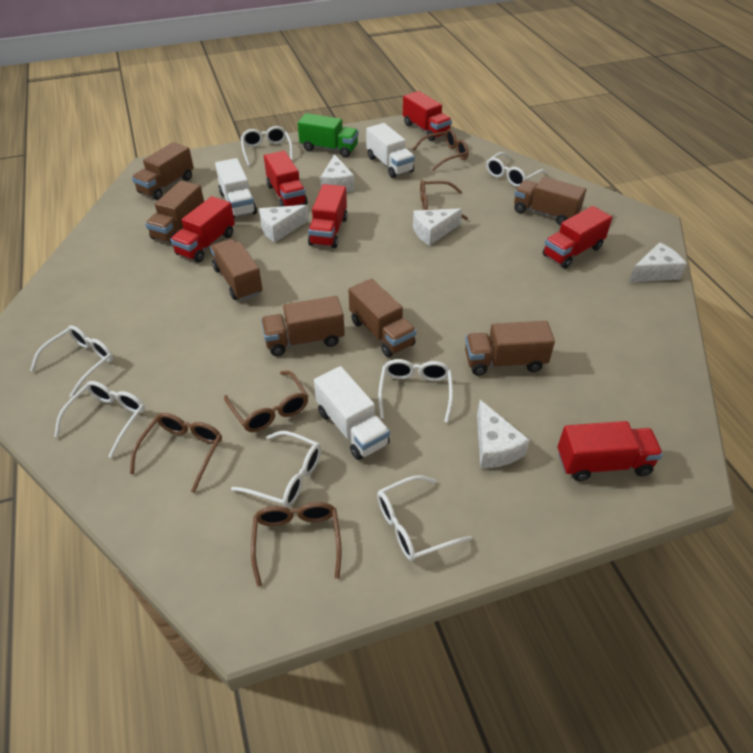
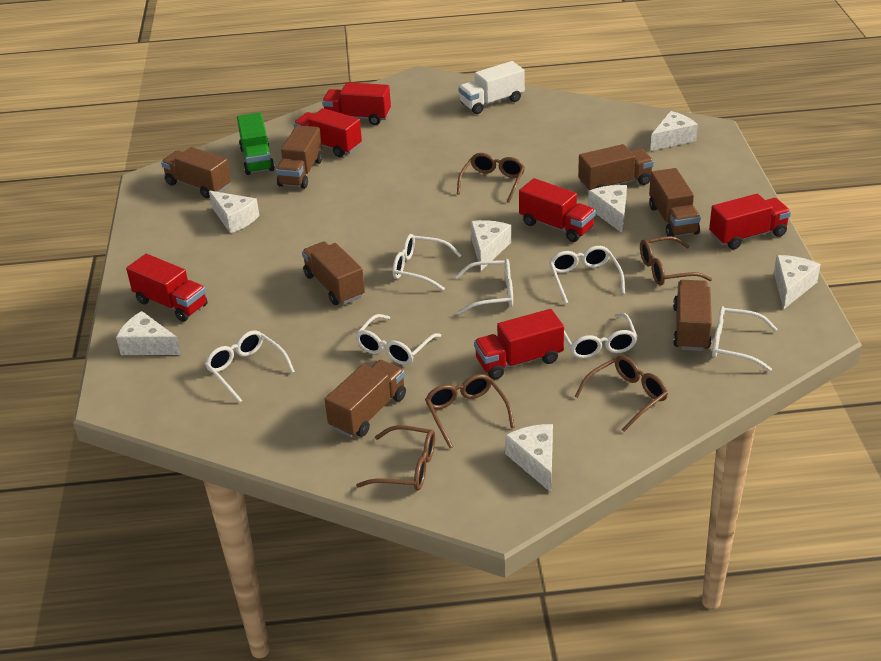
white cheese: [259,205,309,243] [320,154,355,192] [413,208,462,246] [477,400,530,468] [629,242,687,282] = 5 -> [116,311,181,355] [209,190,259,233] [471,220,511,271] [505,424,553,492] [588,185,627,233] [650,111,698,151] [774,255,821,310] = 7
white truck: [215,158,257,218] [314,366,390,460] [366,123,415,178] = 3 -> [458,61,525,114] = 1

